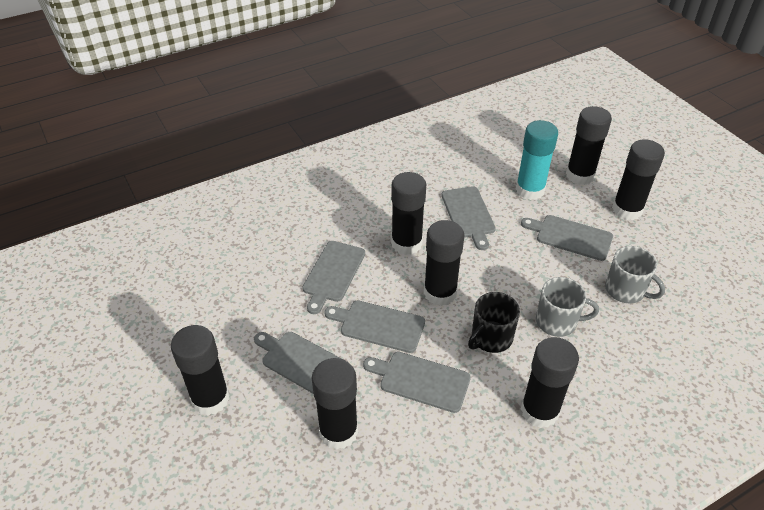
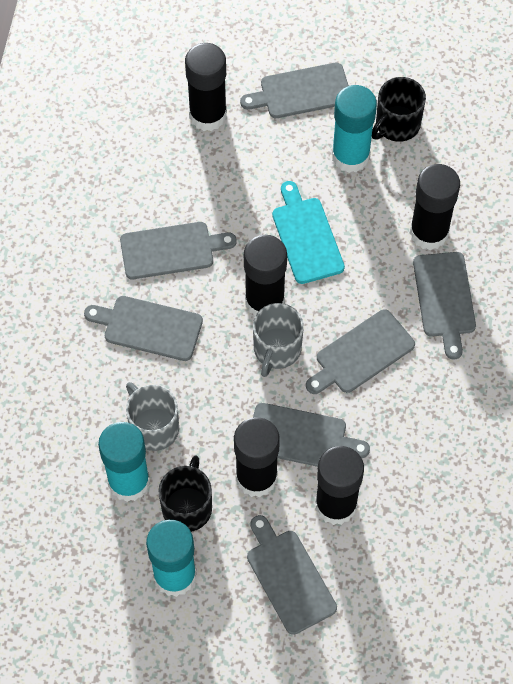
black glue stick: [171,325,230,415] [312,358,358,450] [391,172,426,255] [424,220,464,306] [521,337,579,428] [566,106,612,185] [612,139,665,220] = 7 -> [185,43,227,131] [234,417,280,497] [244,235,287,316] [315,446,364,525] [410,164,460,250] = 5
black mug: [468,292,520,353] = 1 -> [158,455,212,532] [372,77,426,142] = 2
grey cutting board: [254,332,341,394] [302,241,365,314] [324,300,425,353] [363,352,471,413] [441,186,496,250] [521,215,613,261] = 6 -> [84,296,203,361] [120,222,237,279] [240,63,349,118] [247,515,337,635] [253,403,370,467] [306,309,415,394] [413,252,476,360] = 7
turquoise cutting board: none = 0 -> [272,181,345,284] = 1
turquoise glue stick: [516,120,558,200] = 1 -> [98,422,150,502] [146,520,197,597] [332,85,377,173] = 3

